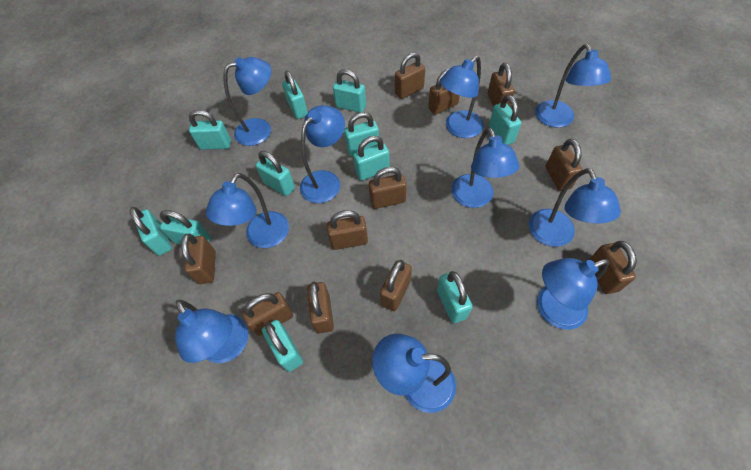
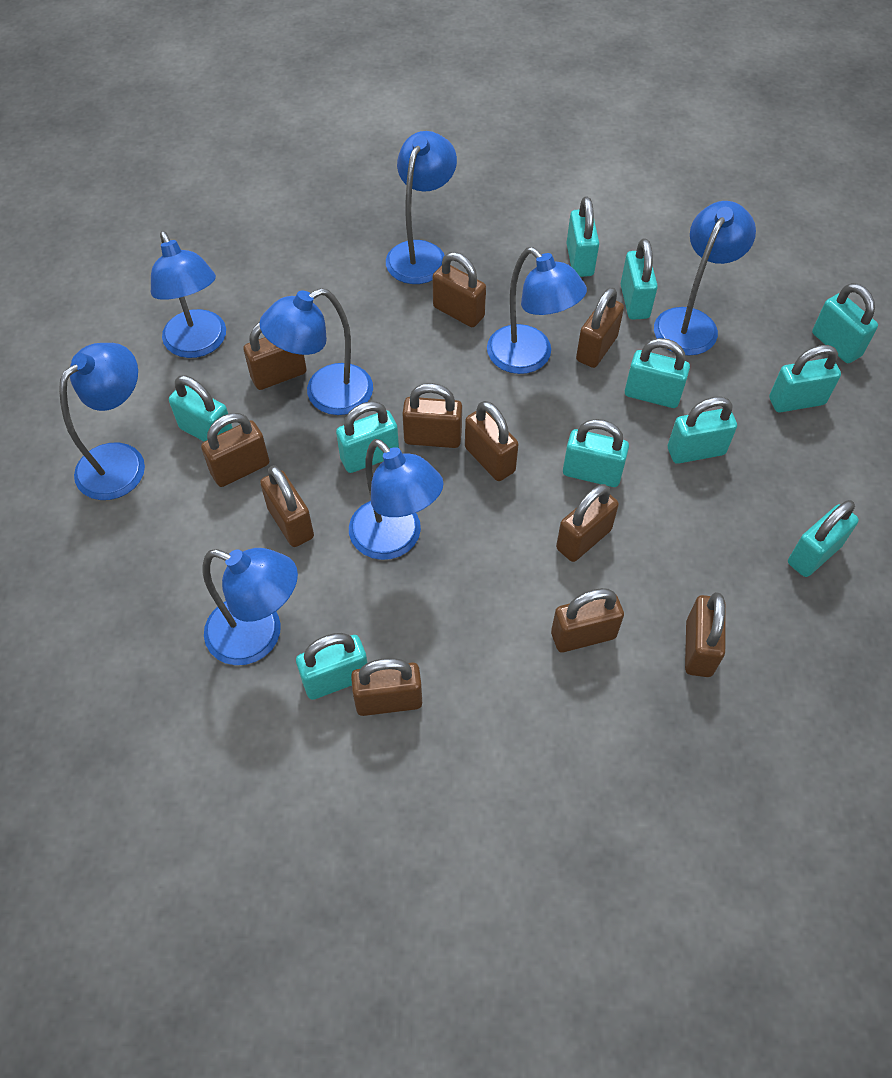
blue lamp: [175,300,249,363] [206,173,289,248] [223,57,271,146] [300,105,345,203] [372,333,456,413] [440,56,484,138] [451,128,520,208] [529,168,621,247] [536,44,611,128] [537,258,609,330] = 10 -> [59,343,145,500] [151,231,226,358] [203,548,298,665] [259,288,373,415] [349,439,444,560] [386,131,457,284] [487,247,587,374] [654,201,756,356] = 8

